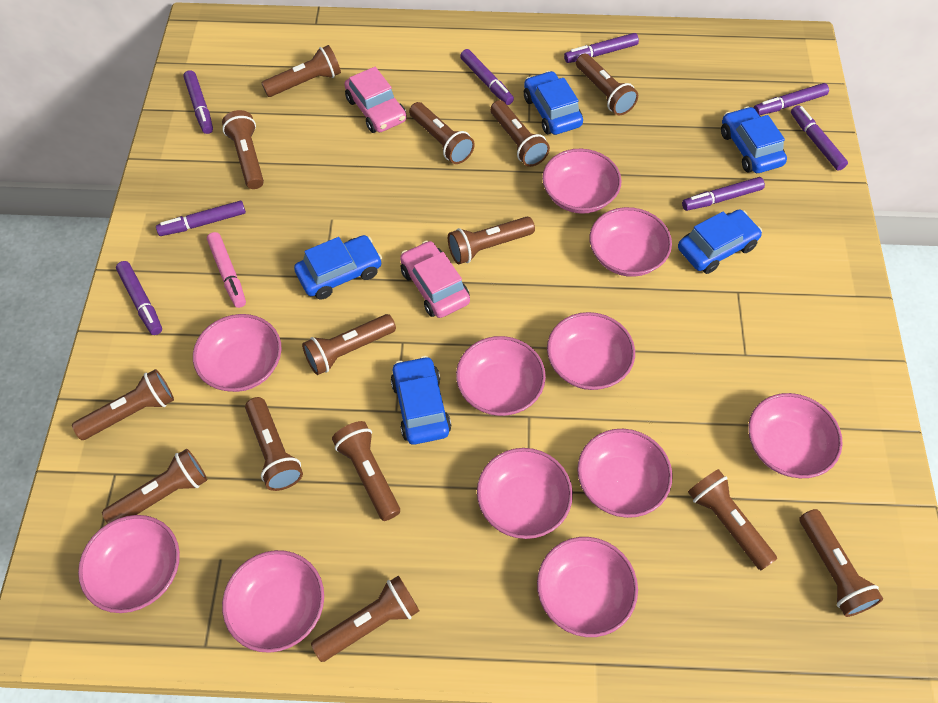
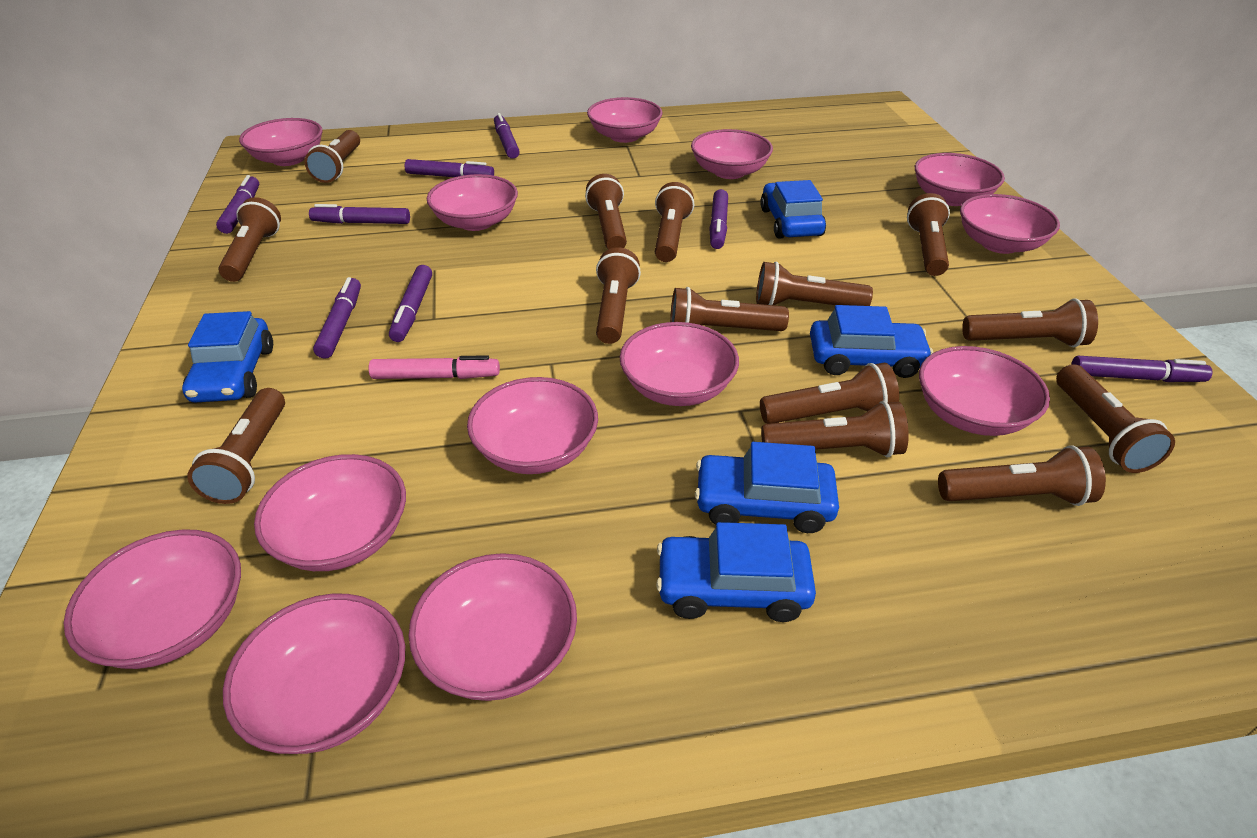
pink bowl: [78,515,180,613] [193,314,282,392] [222,550,324,653] [456,336,546,416] [477,448,573,539] [537,537,638,637] [542,149,622,214] [547,312,635,390] [577,429,673,518] [589,207,672,277] [748,393,843,478] = 11 -> [64,529,241,669] [223,594,405,754] [239,118,323,166] [254,454,406,571] [408,553,577,701] [427,174,518,231] [467,377,598,474] [587,97,663,143] [619,322,739,406] [691,129,773,179] [915,153,1005,206] [919,346,1050,436] [960,194,1060,254] = 13
pink car: [345,67,407,133] [400,241,470,318] = 2 -> none = 0

